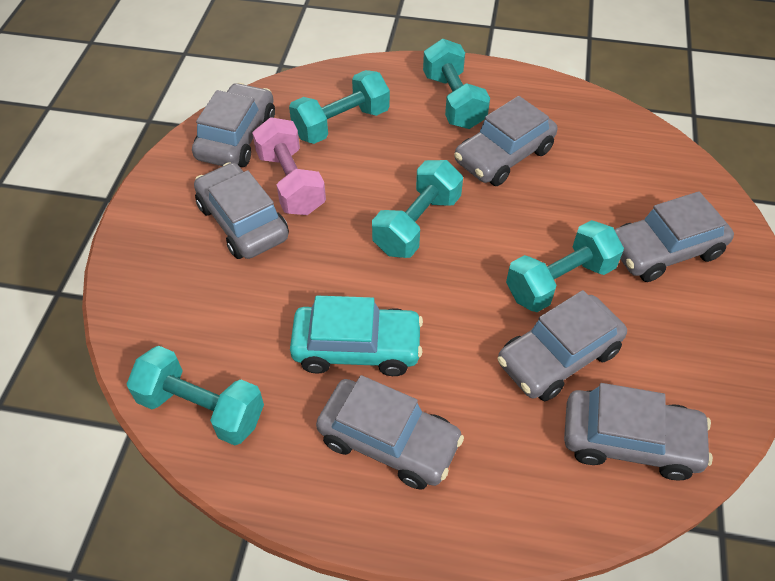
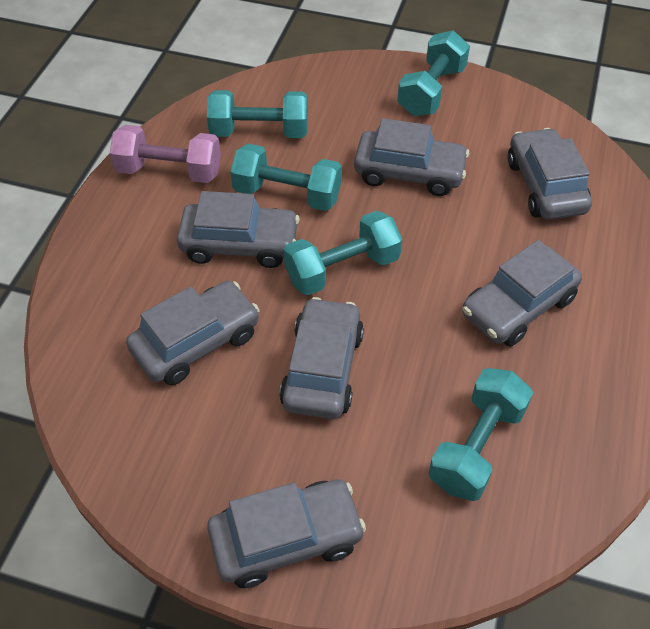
turquoise car: [290,296,423,376] = 1 -> none = 0

